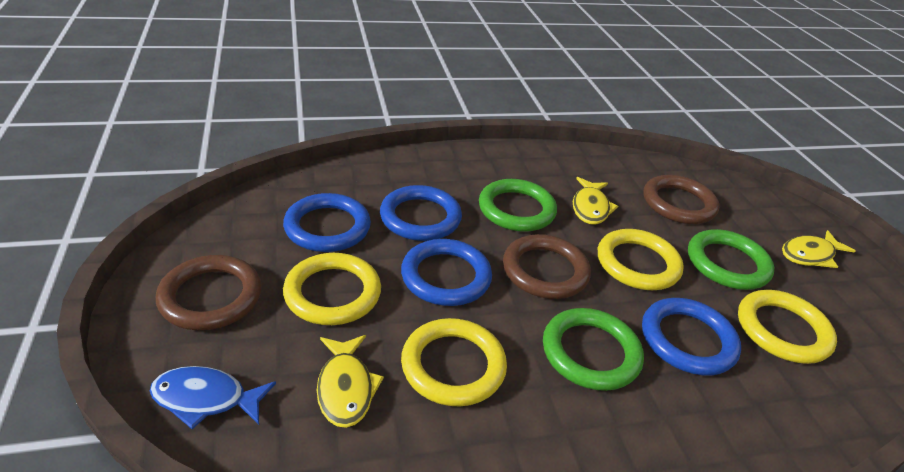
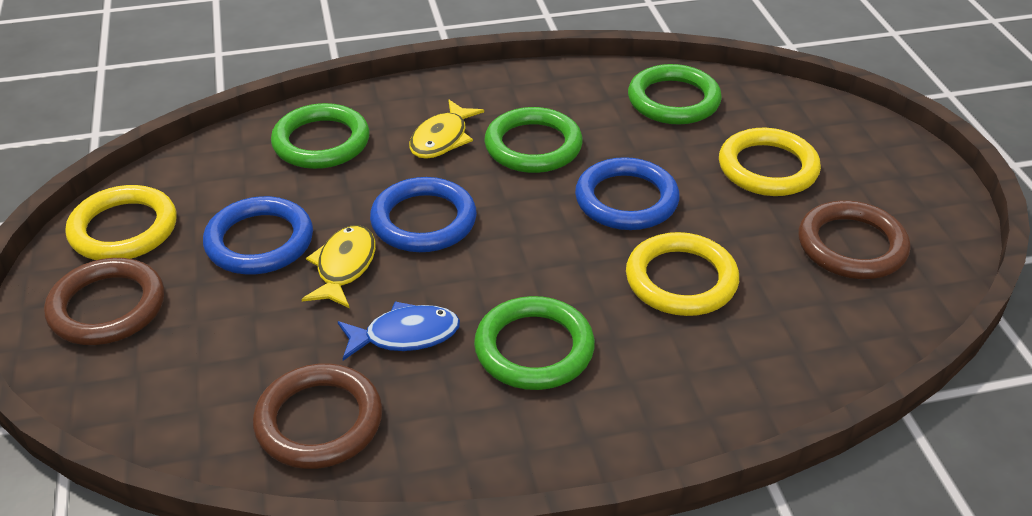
blue ring: [283,193,371,252] [380,185,462,241] [401,239,492,306] [642,298,741,375] = 4 -> [203,196,313,274] [370,177,477,252] [575,157,680,230] = 3
green ring: [479,179,557,232] [543,308,644,391] [688,229,774,290] = 3 -> [271,103,370,169] [474,296,595,390] [484,107,583,173] [628,64,722,124] = 4
yellow fish: [317,335,384,428] [573,177,618,225] [782,230,856,268] = 3 -> [301,225,376,308] [409,100,484,159] = 2
yellow ring: [283,253,381,325] [401,318,507,407] [598,229,684,290] [738,290,837,364] = 4 -> [66,185,177,260] [626,232,739,316] [719,128,821,196] = 3

